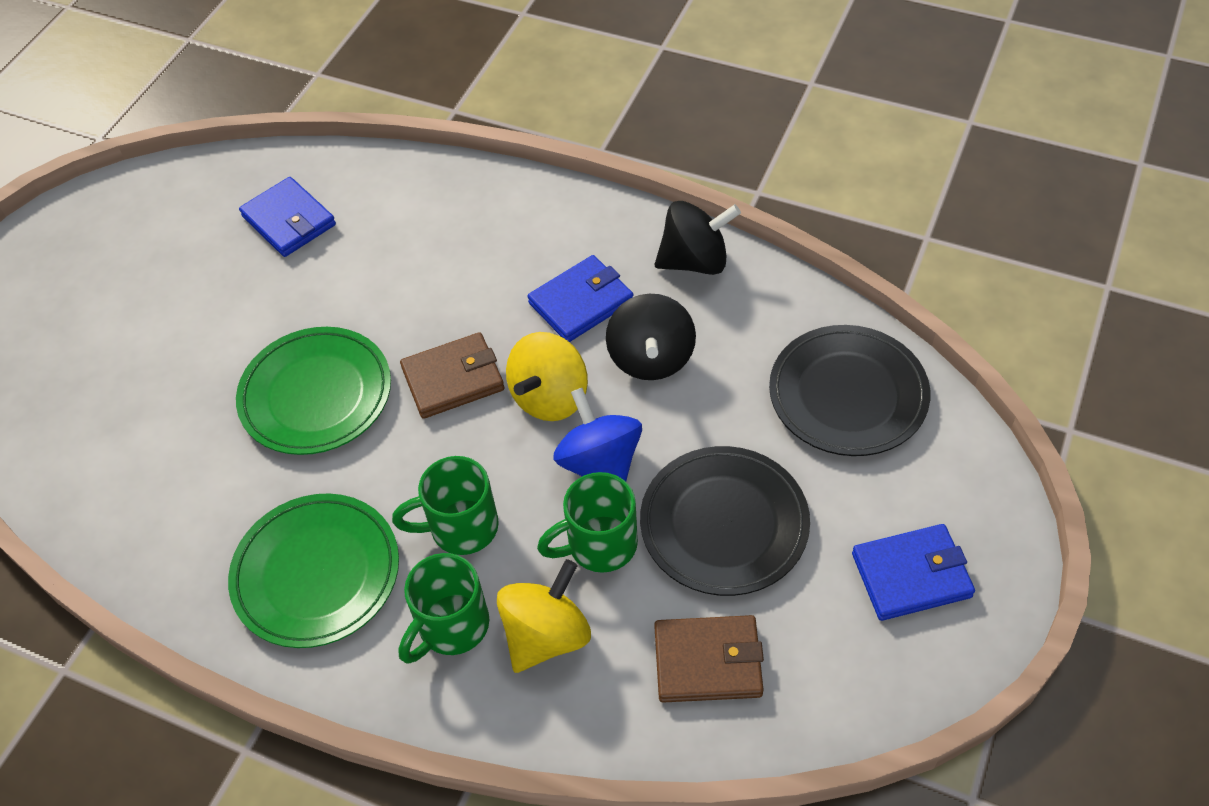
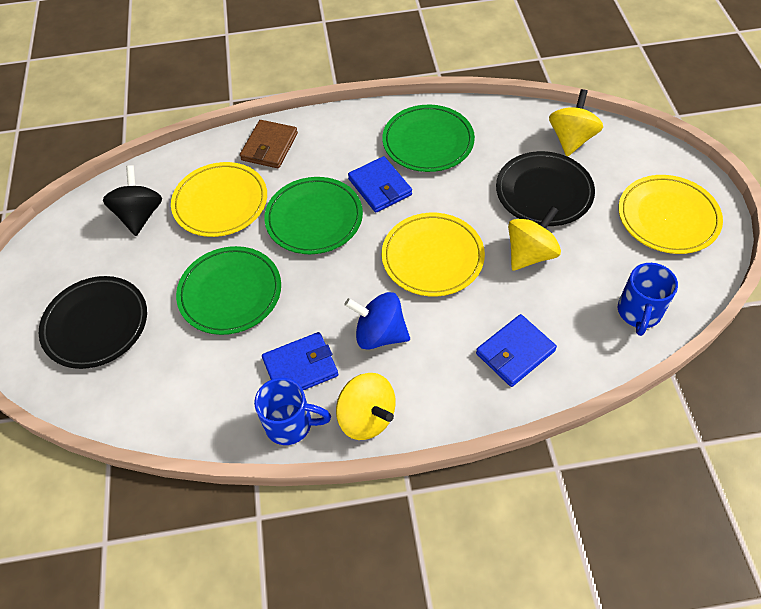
black spinning top: [606,294,696,380] [655,201,741,275] = 2 -> [103,165,162,236] = 1
blue mug: none = 0 -> [254,378,331,445] [618,263,678,336] = 2
brown wallet: [400,332,504,419] [654,615,764,703] = 2 -> [240,120,298,168] = 1
green mug: [392,456,499,555] [398,553,489,664] [537,472,638,573] = 3 -> none = 0
green plate: [228,493,399,648] [236,327,391,455] = 2 -> [176,246,281,335] [264,177,363,254] [382,104,475,172] = 3
yellow plate: none = 0 -> [171,162,267,237] [382,213,485,296] [619,175,723,254] = 3
yellow spinning top: [497,559,591,673] [506,332,588,421] = 2 -> [336,373,396,440] [508,206,561,271] [549,89,603,156] = 3

